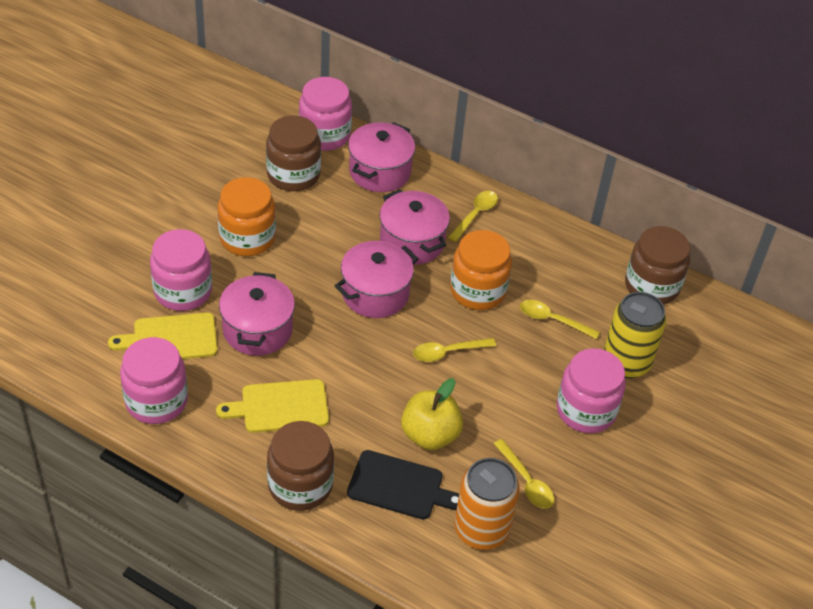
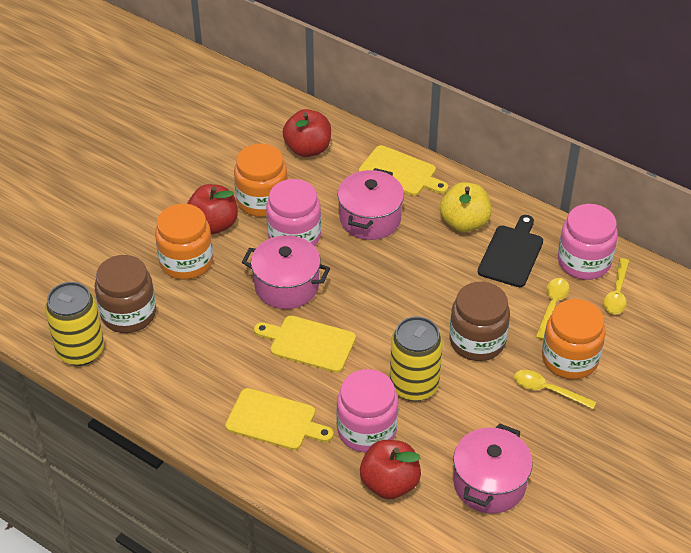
brown jar: [266,115,321,191] [267,421,334,511] [625,226,690,305] = 3 -> [95,255,156,333] [449,282,510,361] = 2
orange can: [455,458,520,550] = 1 -> none = 0
orange jar: [217,177,276,256] [450,230,512,310] = 2 -> [155,204,213,280] [234,144,288,217] [542,299,606,379] = 3
pink jar: [120,337,188,424] [150,229,212,311] [299,77,352,151] [557,348,626,433] = 4 -> [266,179,321,246] [336,369,399,453] [558,204,618,280] = 3
pink pot: [219,272,295,356] [335,241,419,318] [348,122,415,192] [380,189,450,265] = 4 -> [242,235,330,309] [338,168,404,240] [453,423,533,514] = 3
red apple: none = 0 -> [187,184,238,234] [283,109,331,157] [360,440,421,499] = 3
yellow can: [604,292,667,378] = 1 -> [45,282,104,366] [390,316,443,401] = 2
yellow cutting board: [108,313,218,359] [216,379,329,433] = 2 -> [225,388,334,450] [254,316,356,373] [359,145,448,196] = 3
yellow spoon: [413,338,496,362] [448,191,498,242] [494,439,554,509] [520,300,600,339] = 4 -> [514,370,596,410] [536,278,570,340] [604,258,629,314] = 3

